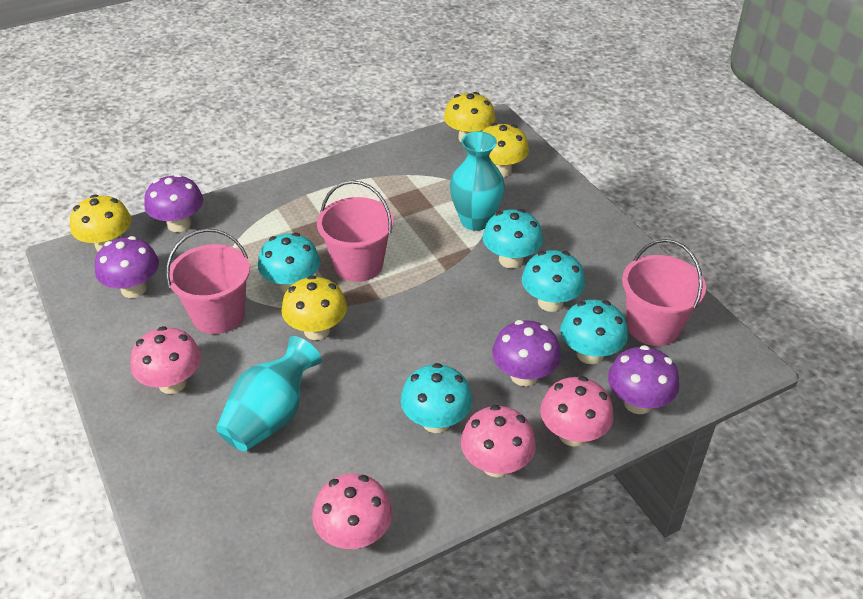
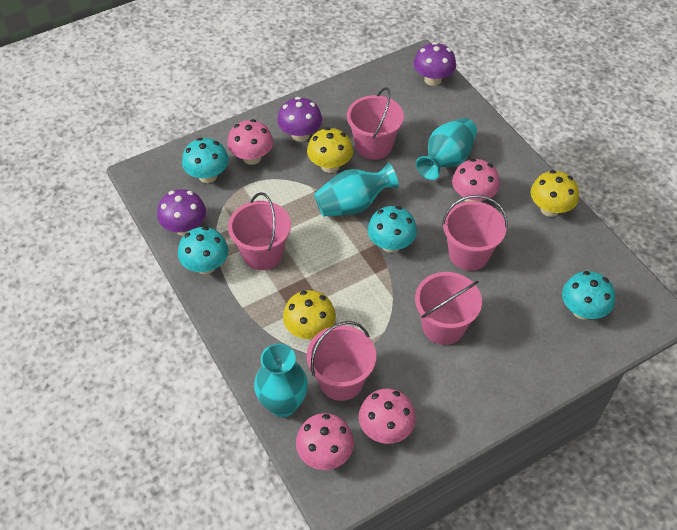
pink bucket: [166,229,250,334] [317,180,394,282] [622,239,706,346] = 3 -> [228,192,291,270] [307,321,376,401] [347,87,404,160] [415,272,482,345] [442,195,507,271] = 5
purple mushroom: [95,236,159,298] [144,174,203,232] [492,320,561,386] [608,345,679,414] = 4 -> [157,189,206,236] [277,97,322,142] [413,42,456,86] = 3
turquoise mushroom: [258,233,320,293] [401,363,472,433] [483,209,543,268] [522,250,585,312] [560,300,628,364] = 5 -> [178,227,228,274] [182,138,229,183] [368,206,417,253] [562,271,615,320] = 4
turquoise vase: [216,336,322,451] [450,131,505,231] = 2 -> [254,344,308,417] [314,162,399,216] [416,118,477,180] = 3
yellow mushroom: [70,194,131,252] [281,275,347,340] [444,92,496,143] [482,123,529,177] = 4 -> [283,290,336,339] [307,127,353,173] [531,170,579,217] = 3

